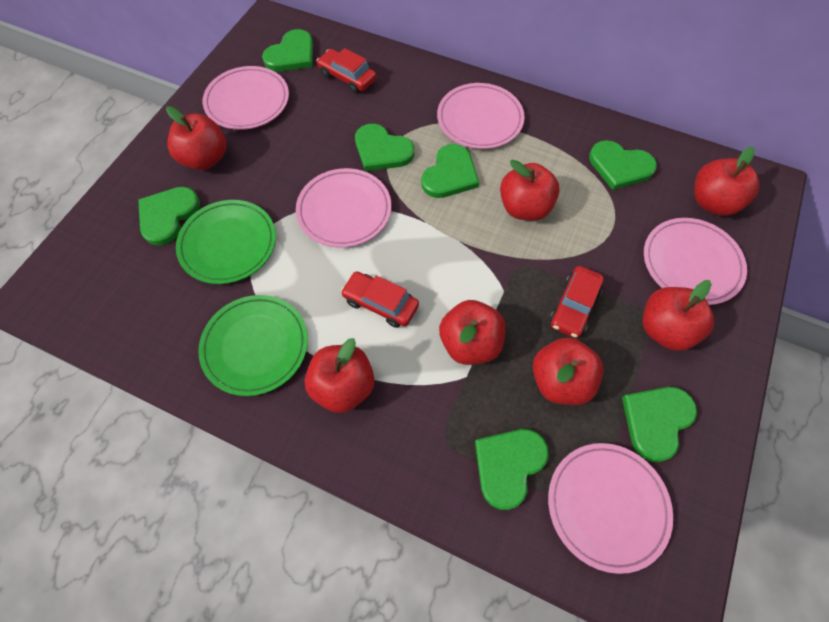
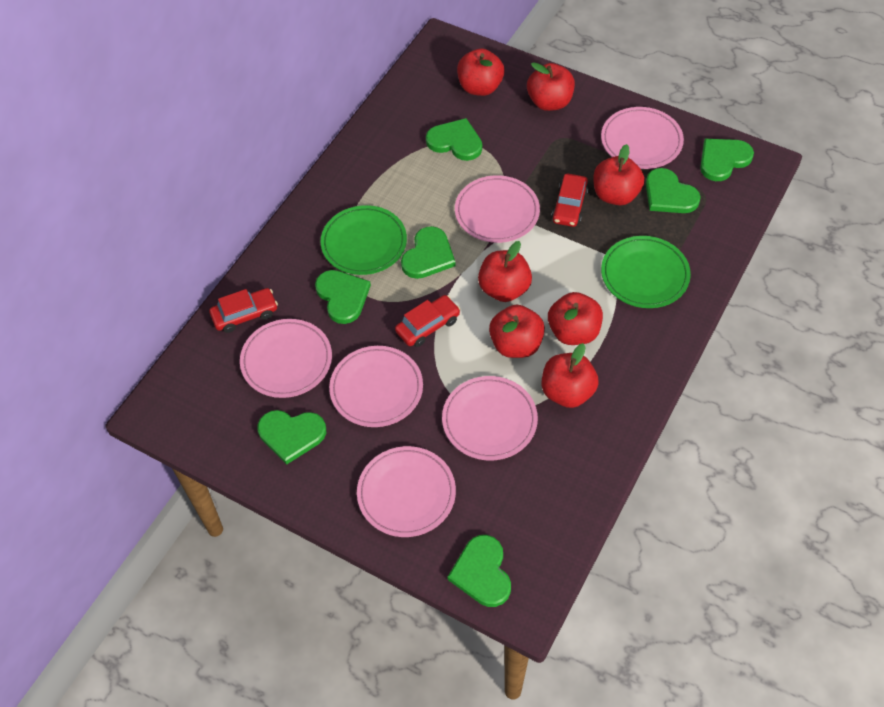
pink plate: [203,66,289,130] [296,168,391,248] [437,83,525,149] [548,443,673,574] [644,218,747,305] = 5 -> [240,319,332,398] [329,346,423,427] [357,446,456,537] [442,376,538,460] [455,175,540,243] [601,107,684,169] = 6

